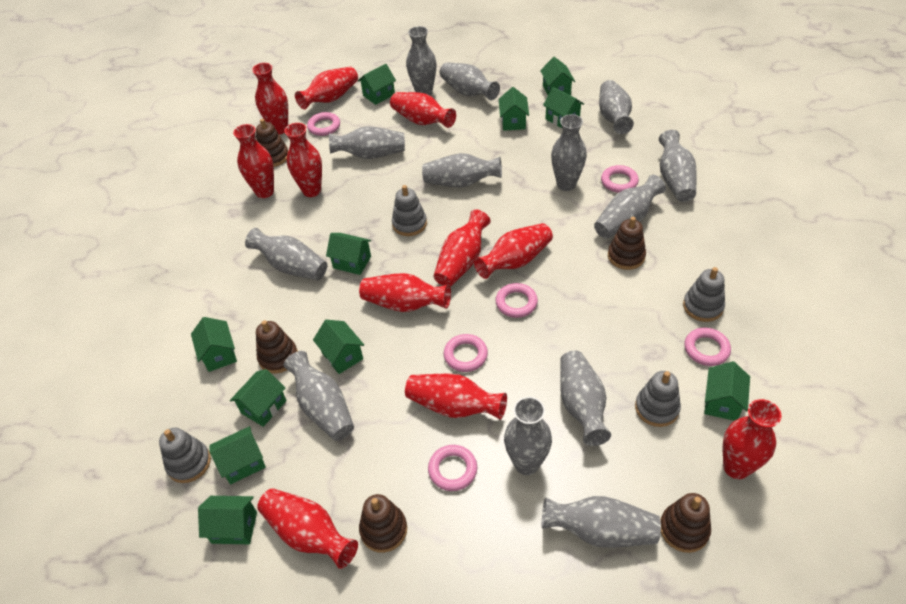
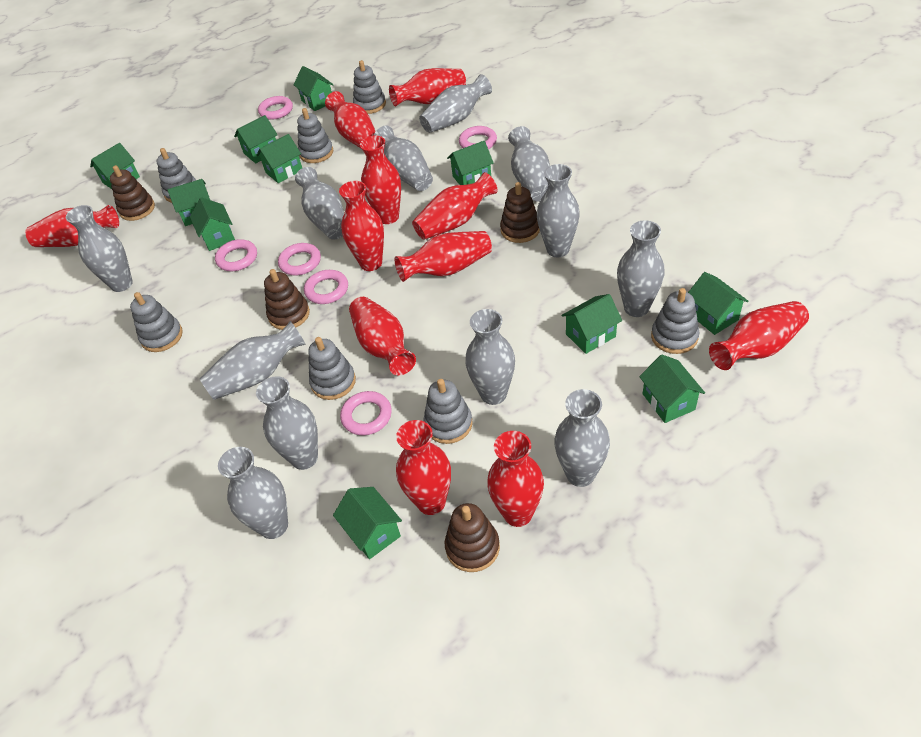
brown stacking toy: [256,119,288,167] [256,320,298,373] [359,494,407,553] [608,217,646,270] [661,493,711,553] = 5 -> [110,165,155,221] [264,269,310,330] [445,503,500,572] [500,182,540,243] = 4
grey stacking toy: [159,428,211,483] [392,185,427,236] [635,371,681,427] [683,267,725,322] = 4 -> [130,292,183,352] [157,148,196,203] [297,108,333,163] [308,337,356,400] [353,60,386,114] [423,379,473,444] [651,288,700,354] = 7
grey vase: [245,228,327,280] [284,351,354,441] [329,126,405,159] [406,26,437,96] [422,153,502,187] [440,62,500,100] [504,397,552,475] [542,496,661,548] [551,114,587,191] [560,351,611,446] [594,175,666,239] [599,80,634,134] [659,130,697,202] = 13 -> [66,205,133,292] [200,321,306,400] [218,447,288,539] [256,376,318,470] [295,167,344,239] [374,125,433,191] [419,74,492,133] [465,309,515,405] [508,126,550,202] [537,164,580,257] [554,389,610,487] [617,220,664,317] = 12

